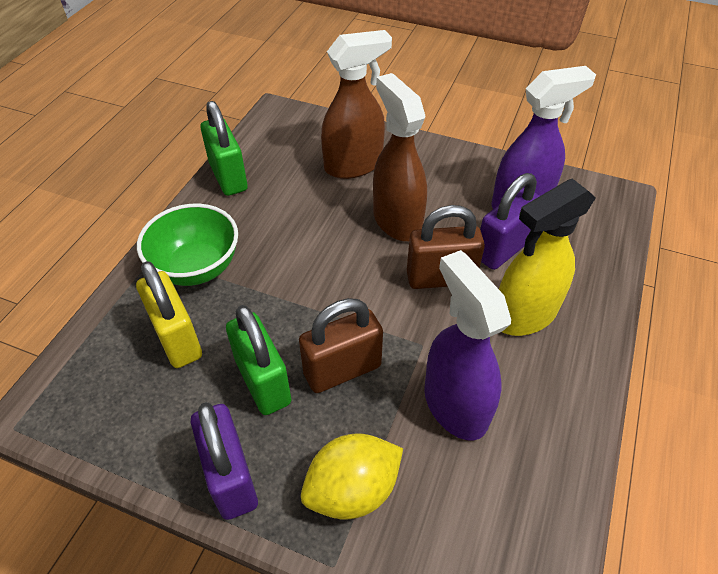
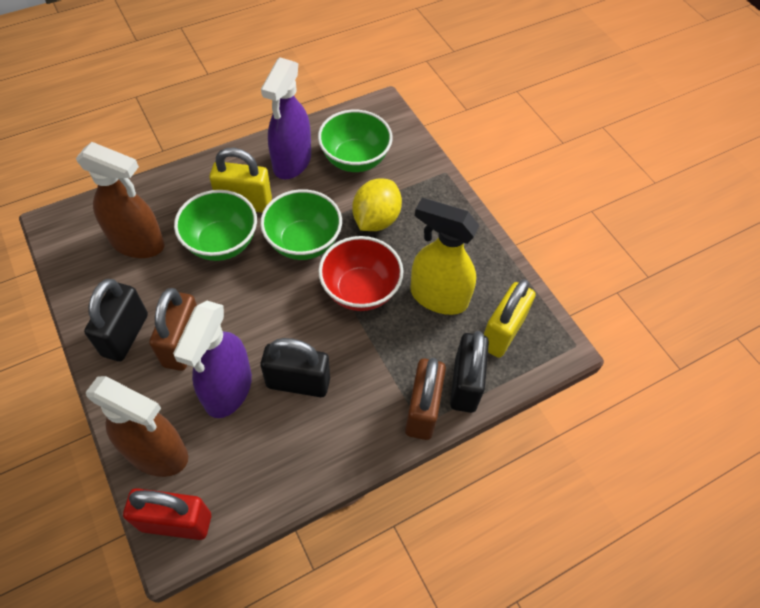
black padlock: none = 0 -> [84,279,148,361] [260,338,330,397] [450,331,489,413] = 3
green bowl: [137,204,238,286] = 1 -> [174,190,257,261] [260,189,342,260] [318,110,393,172] = 3
green padlock: [201,101,248,196] [226,305,291,415] = 2 -> none = 0
purple padlock: [191,402,258,520] [480,173,539,270] = 2 -> none = 0
red bowl: none = 0 -> [318,236,404,311] = 1
red padlock: none = 0 -> [123,488,211,540] = 1
yellow padlock: [136,261,202,368] = 1 -> [209,148,272,213] [484,279,535,358] = 2

